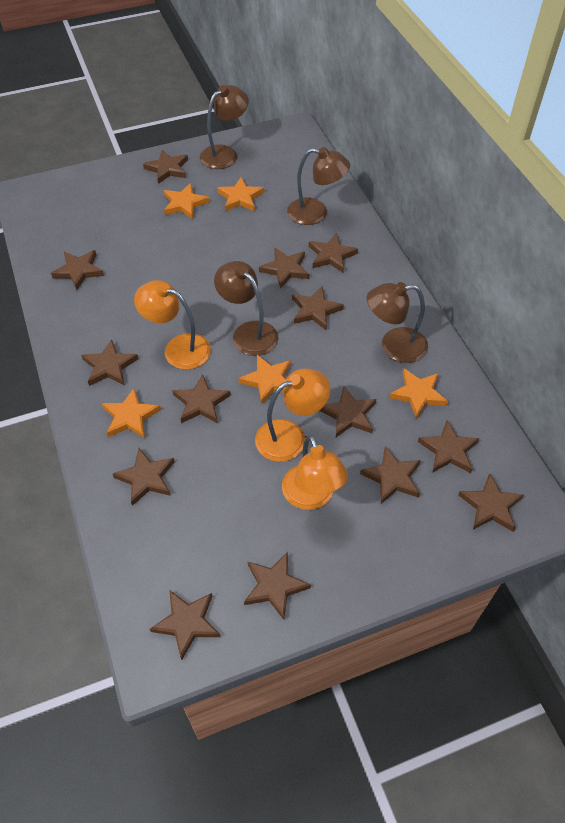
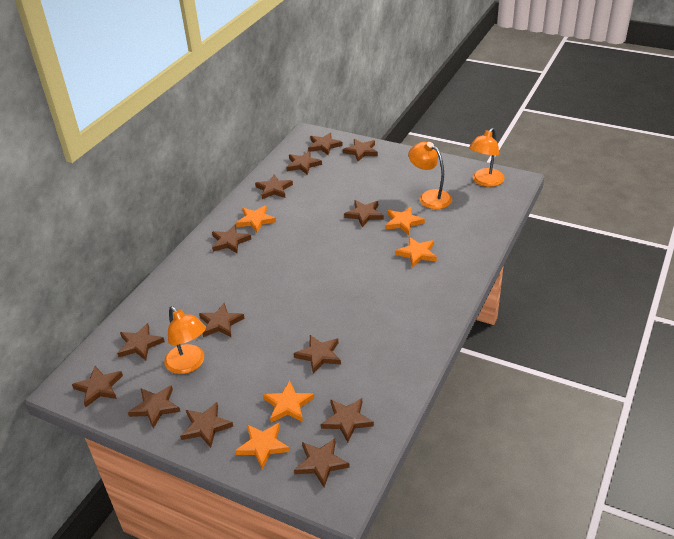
brown lamp: [200,85,249,169] [214,261,279,356] [287,147,350,225] [367,282,428,363] = 4 -> none = 0

